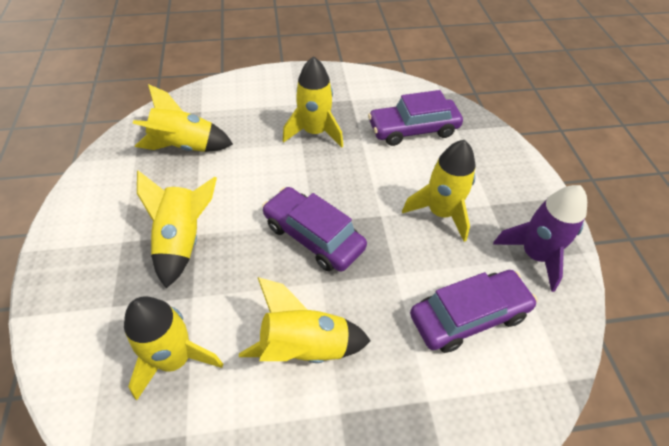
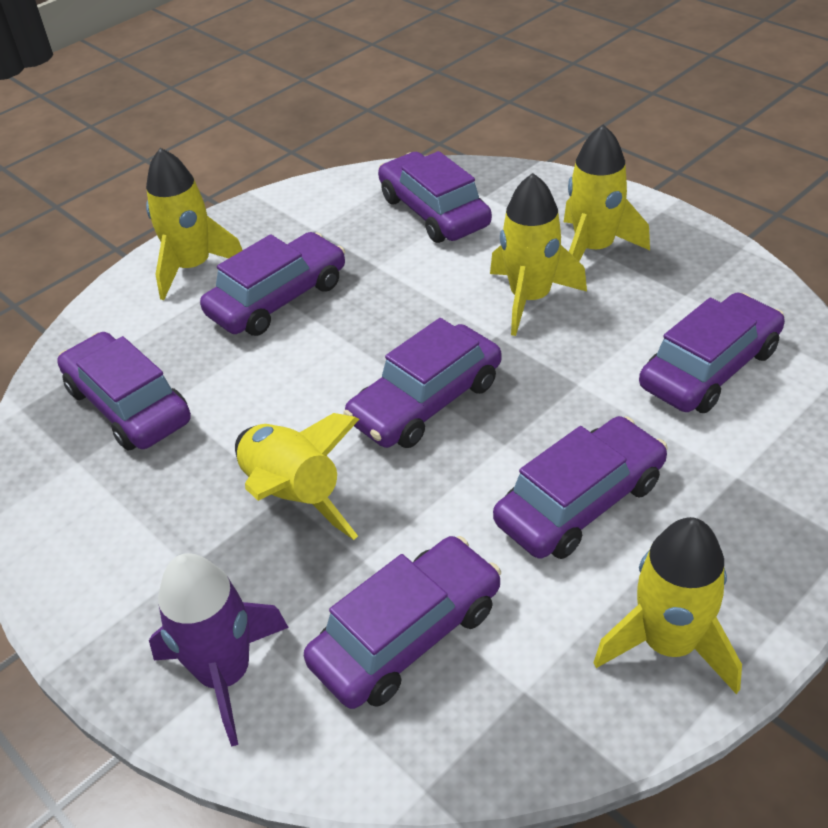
purple car: [262,187,367,272] [368,90,463,146] [410,270,538,353] = 3 -> [57,332,191,451] [200,232,345,336] [304,536,501,709] [343,318,502,448] [378,151,492,243] [493,416,668,559] [639,292,785,413] = 7
yellow rocket: [124,296,223,400] [133,84,233,152] [137,171,217,288] [239,277,371,363] [283,56,343,148] [402,140,476,242] = 6 -> [146,148,243,300] [235,413,359,540] [490,173,587,336] [564,125,650,261] [593,517,742,694] = 5

